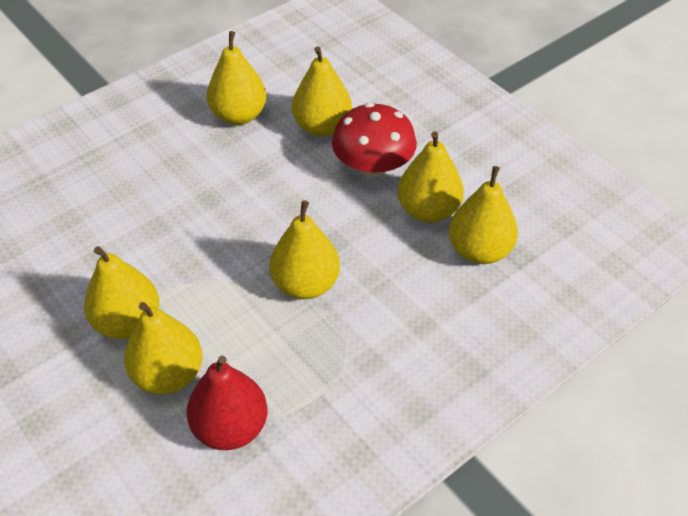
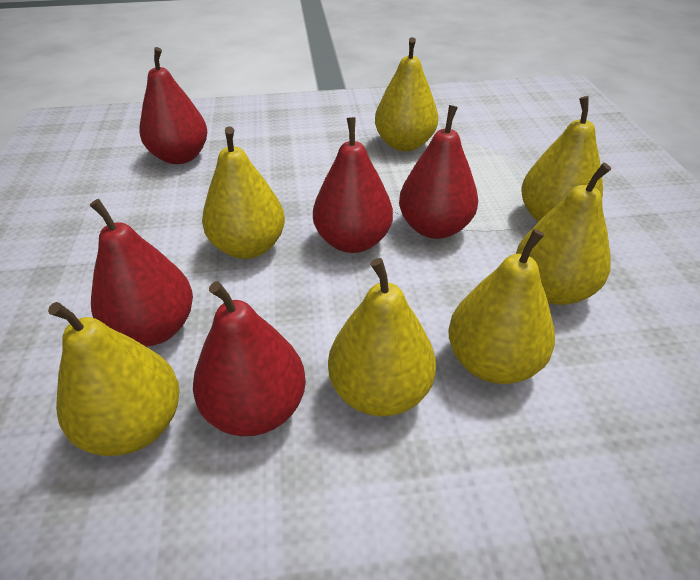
red mushroom: [332,103,417,177] = 1 -> none = 0
red pear: [186,356,267,450] = 1 -> [90,199,193,347] [139,47,207,164] [193,281,306,436] [313,117,393,253] [399,105,478,239] = 5

